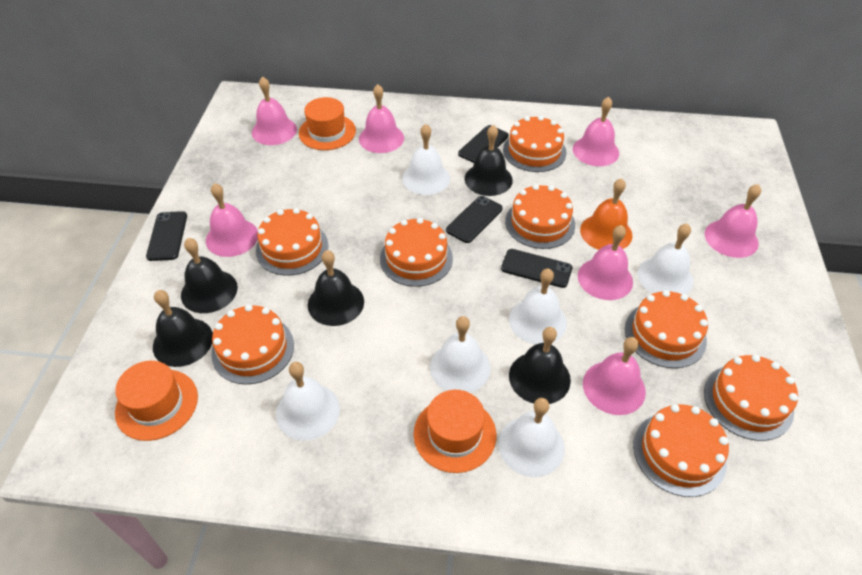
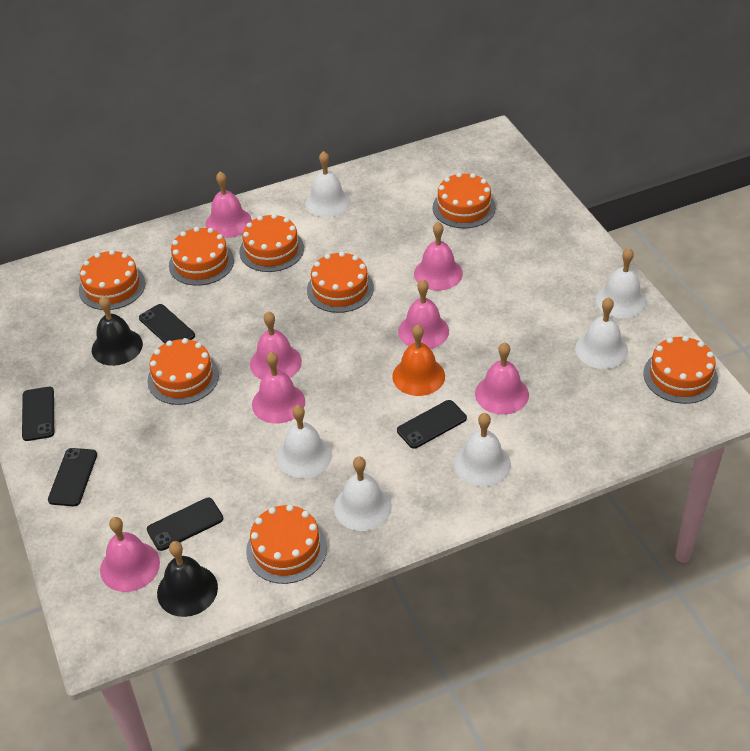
black bell: [153,290,213,367] [181,238,238,313] [308,250,364,326] [465,125,513,196] [509,327,571,404] = 5 -> [92,296,143,366] [157,541,218,617] = 2
black phone: [146,211,187,261] [446,196,503,243] [458,125,509,163] [501,249,572,288] = 4 -> [22,387,54,441] [48,448,97,506] [139,304,195,343] [147,498,223,551] [397,400,467,449] = 5
orange hat: [115,361,198,441] [299,97,356,150] [414,390,496,473] = 3 -> none = 0

